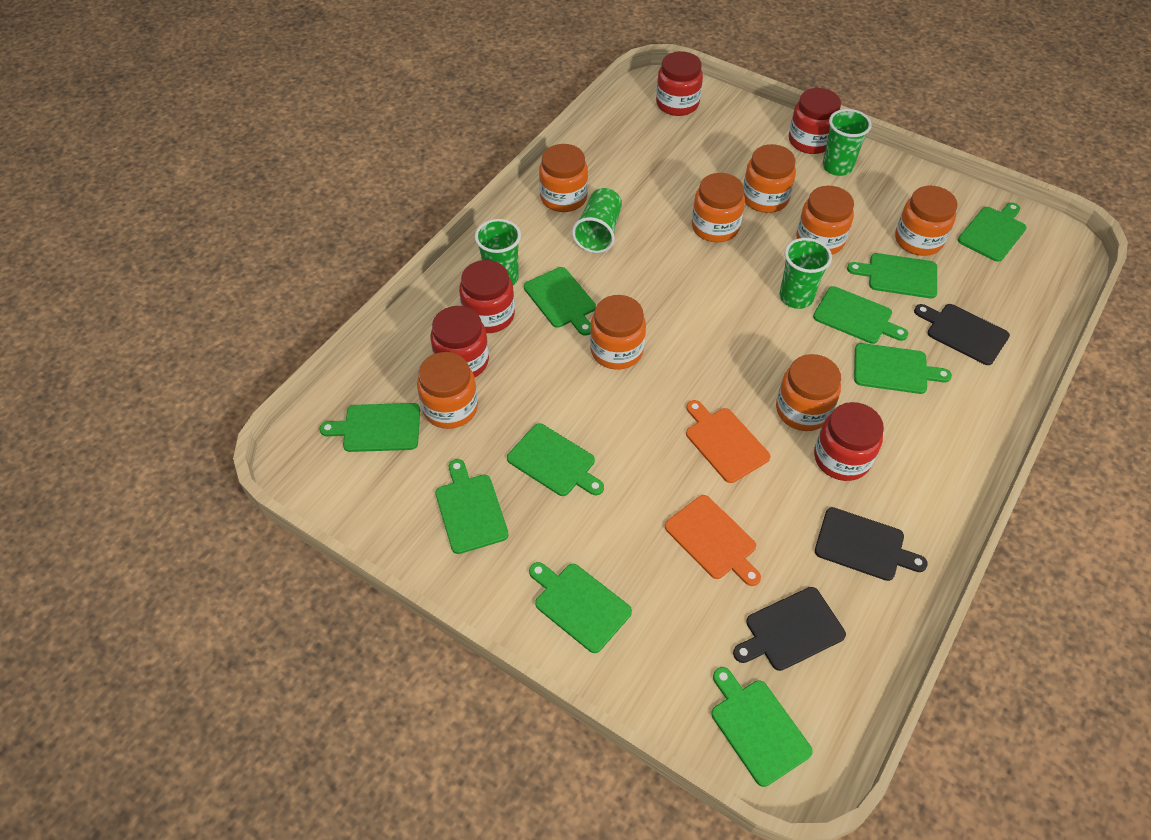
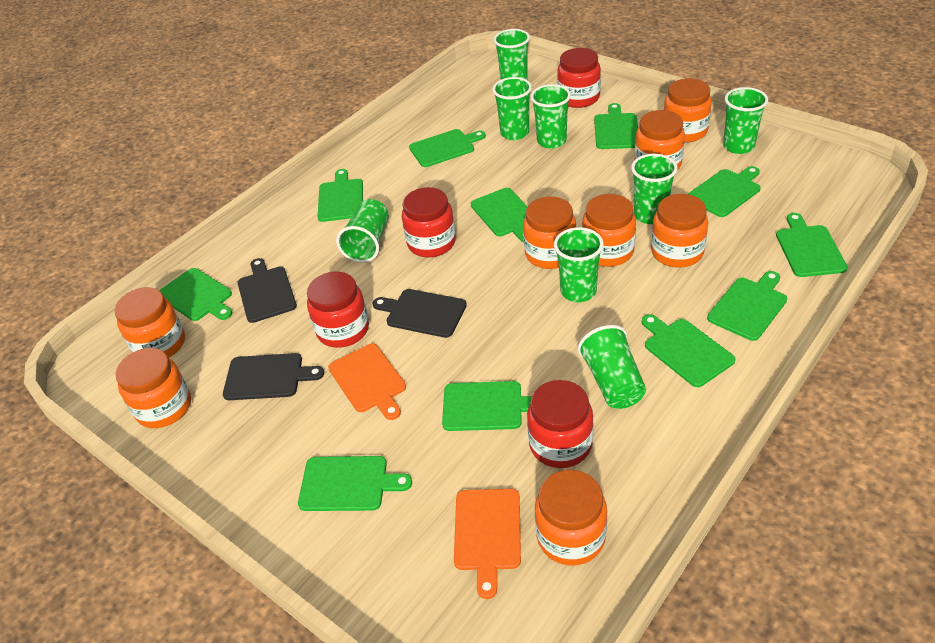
green cup: [475,219,521,285] [572,188,622,253] [780,238,832,309] [823,109,872,176] = 4 -> [336,199,389,263] [492,77,532,140] [494,29,530,80] [531,84,571,149] [554,227,604,302] [578,325,646,409] [631,154,677,224] [723,87,768,154] = 8
green cutting board: [319,403,420,452] [435,459,509,554] [507,423,604,496] [524,267,596,336] [529,562,632,653] [711,667,813,787] [813,286,908,344] [847,253,937,298] [854,343,952,394] [958,203,1027,262] = 10 -> [159,268,232,321] [298,456,412,511] [318,169,363,222] [409,129,486,167] [442,381,532,431] [471,188,528,242] [594,103,638,149] [642,314,735,387] [688,166,761,217] [707,271,787,341] [776,213,847,277] = 11
red jar: [431,306,489,378] [459,260,515,333] [656,51,703,116] [789,88,841,154] [814,402,884,481] = 5 -> [307,271,369,348] [402,187,456,258] [527,380,593,468] [557,48,601,108] = 4

